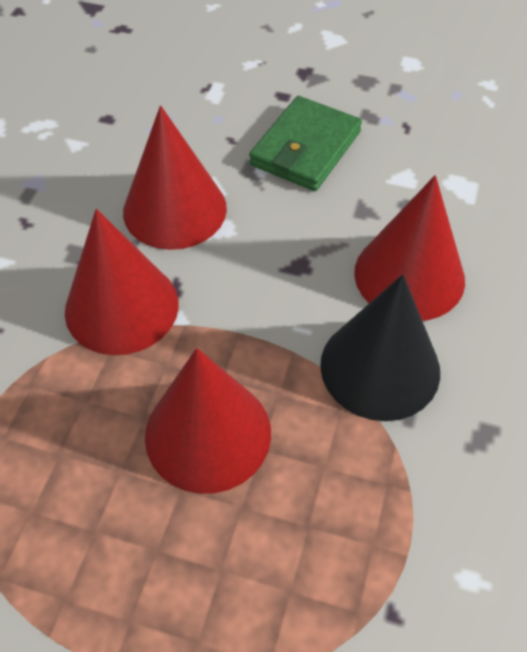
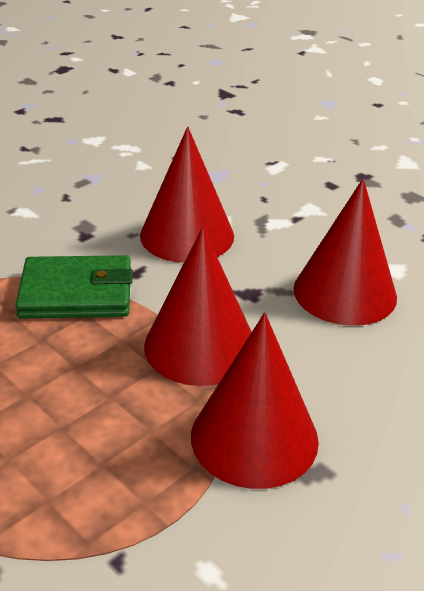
black cone: [320,274,440,421] = 1 -> none = 0

